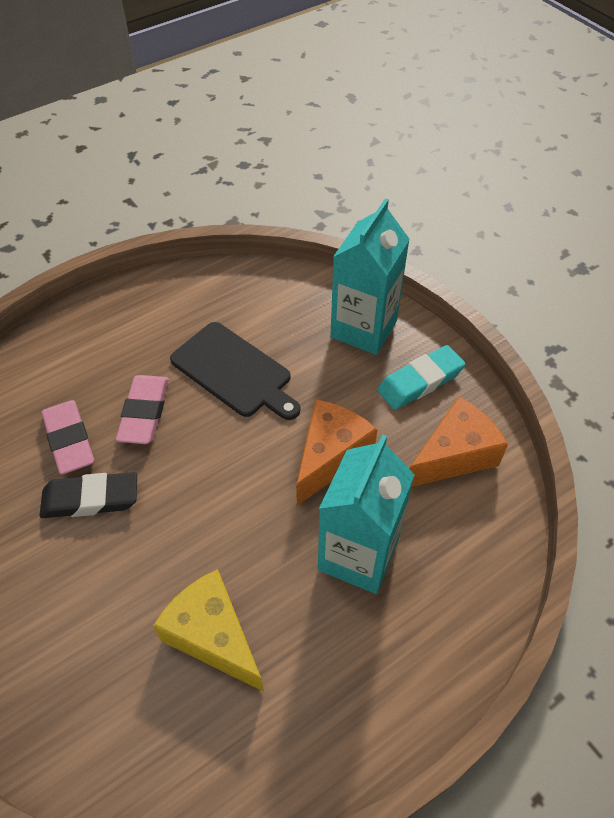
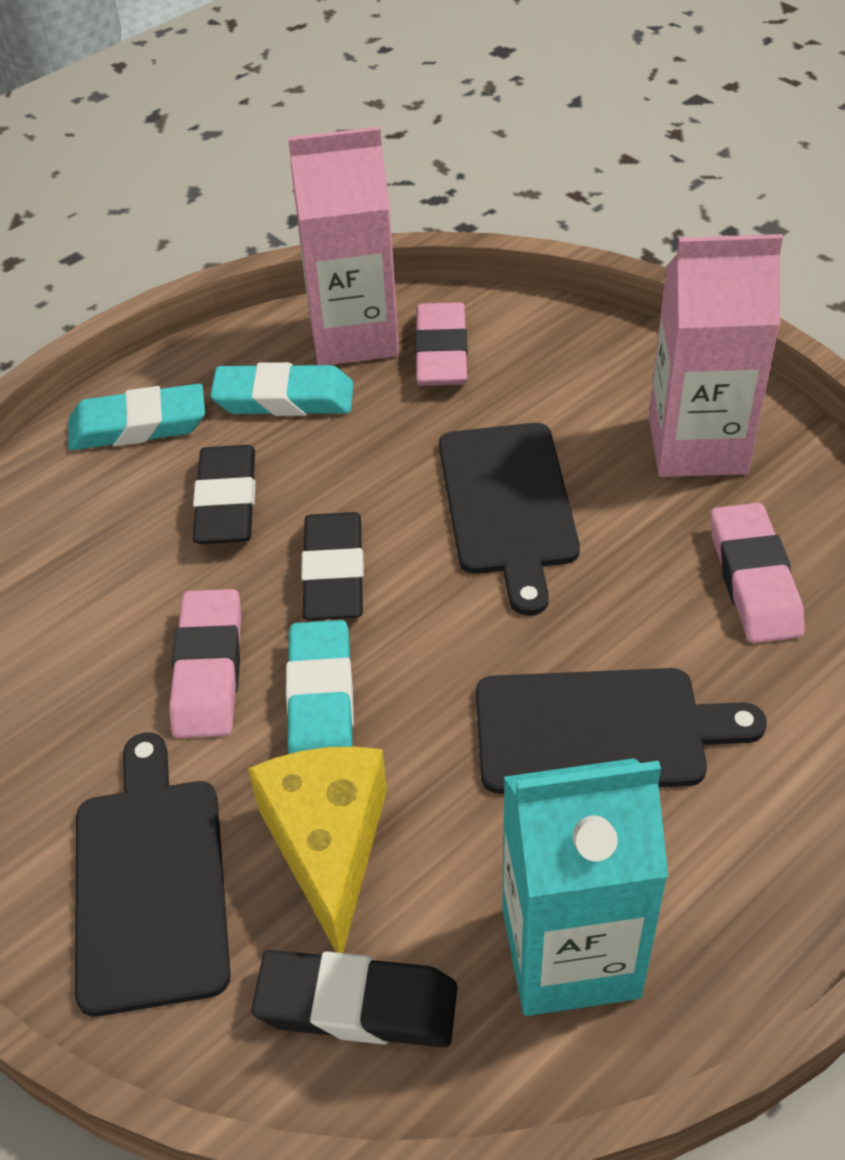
black cutting board: [170,322,300,420] = 1 -> [75,733,231,1017] [439,423,580,616] [476,668,767,794] = 3
black eraser: [40,472,137,518] = 1 -> [193,445,256,544] [252,950,457,1048] [301,512,364,620] = 3
orange cheese: [296,399,378,506] [409,396,508,487] = 2 -> none = 0
pink carton: none = 0 -> [288,126,399,365] [649,234,783,477] = 2
pink eraser: [42,400,94,475] [116,375,169,444] = 2 -> [169,589,241,738] [415,302,468,386] [710,503,805,643] = 3
turquoise carton: [318,434,415,594] [330,198,410,355] = 2 -> [502,758,668,1016] = 1
turquoise eraser: [377,345,466,410] = 1 -> [68,384,205,450] [210,362,353,416] [286,620,354,754] = 3

